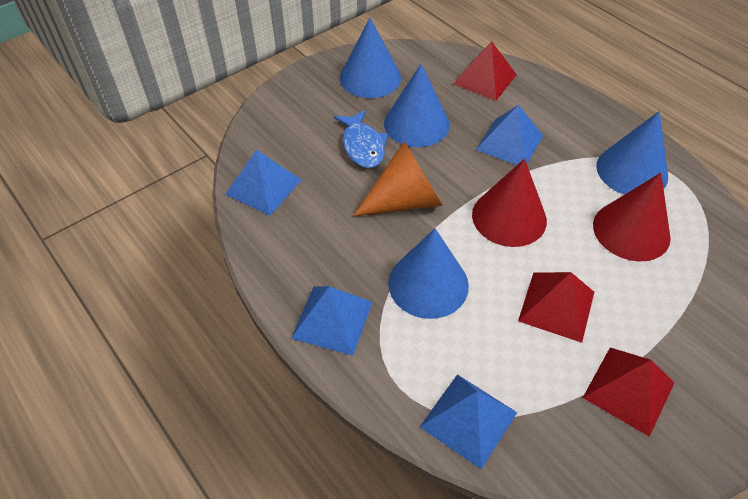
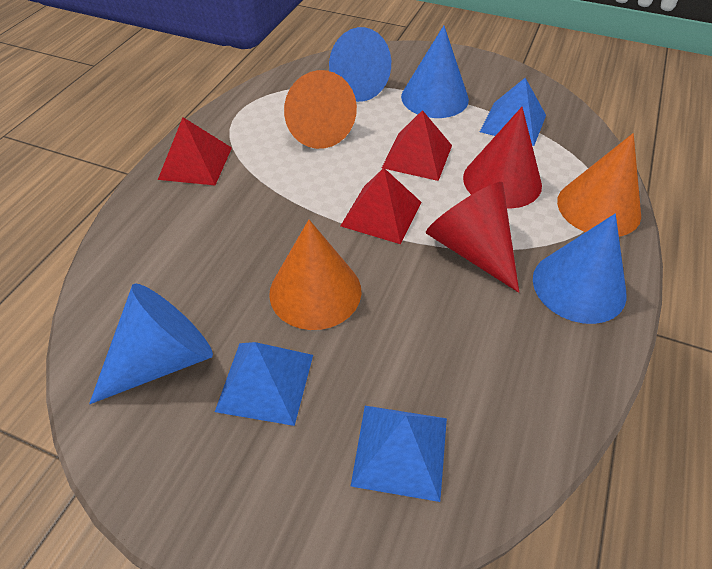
blue fish: [334,110,388,168] = 1 -> none = 0
blue pyramid: [225,150,302,216] [291,286,372,356] [420,374,517,469] [476,105,543,165] = 4 -> [215,342,313,426] [351,406,447,502] [480,78,546,146] = 3
orange cone: [353,141,443,216] = 1 -> [269,220,361,330] [284,70,357,149] [557,133,641,237] = 3

